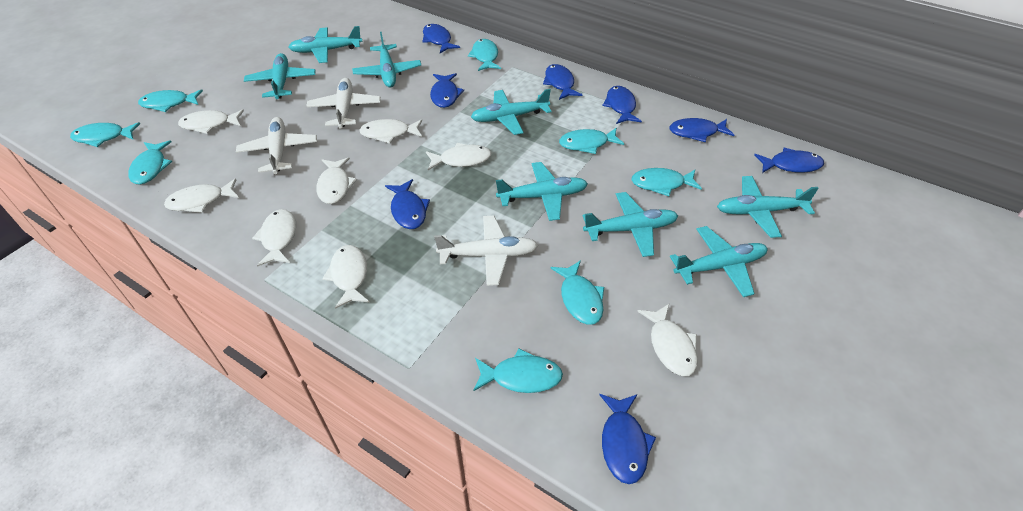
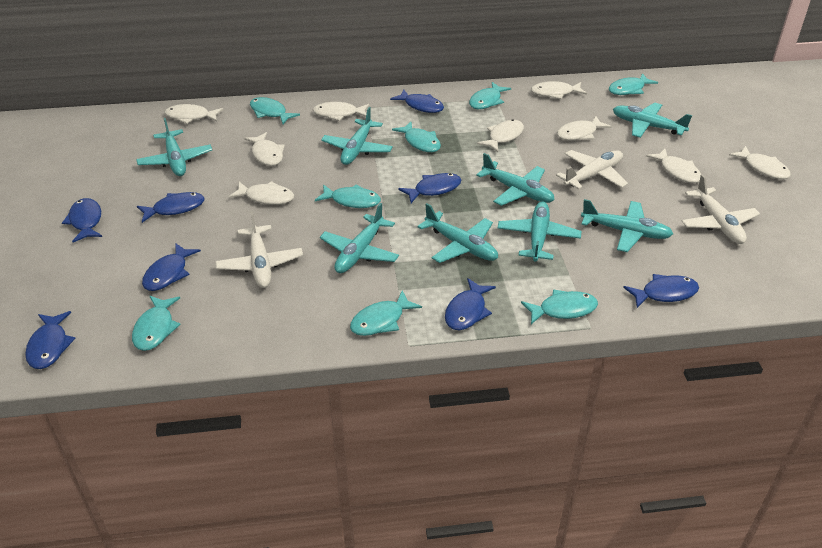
white fish: [164,178,239,213] [178,109,244,134] [252,209,296,266] [316,157,357,204] [322,245,369,309] [359,119,422,143] [426,143,491,170] [637,304,698,376] = 8 -> [165,104,223,124] [228,181,294,205] [244,132,285,166] [313,102,369,121] [477,119,524,152] [531,81,587,99] [557,116,612,140] [646,149,701,183] [729,146,791,179] = 9

